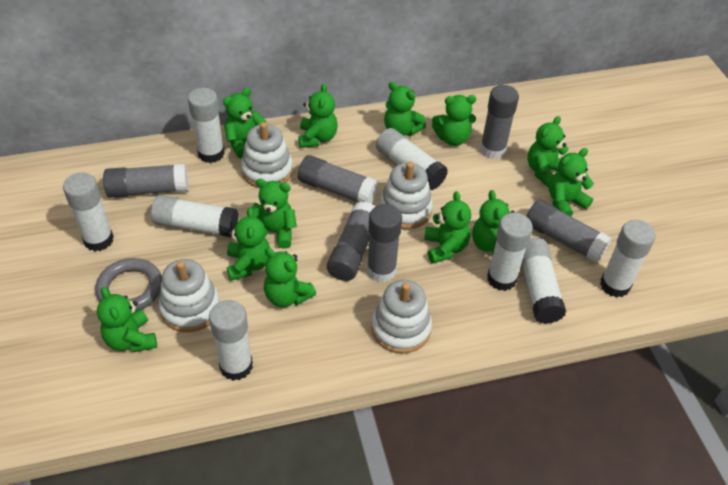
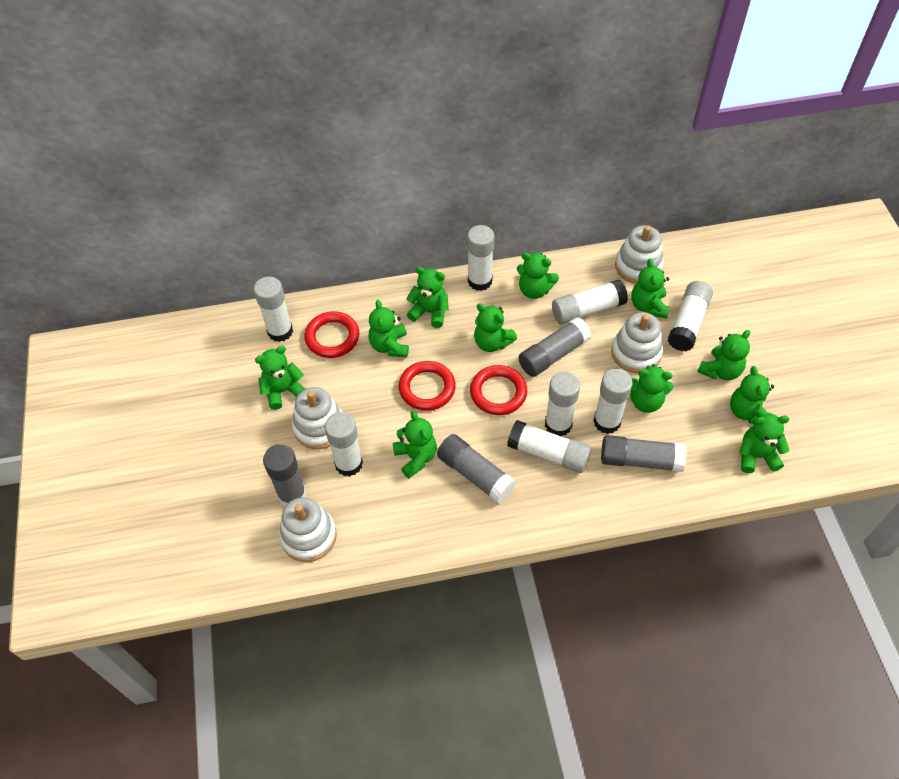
green teddy bear: [97,287,157,352] [223,88,267,159] [227,207,270,281] [252,179,297,249] [264,248,316,307] [298,83,338,148] [384,82,426,136] [424,191,471,263] [432,95,476,146] [472,190,515,255] [527,116,568,187] [549,148,594,216] = 12 -> [255,346,305,410] [368,300,409,358] [392,411,437,478] [406,267,449,328] [474,303,517,352] [517,252,559,299] [630,364,673,413] [631,259,669,318] [697,330,750,380] [730,366,774,424] [739,414,790,473] = 11
grey glue stick: [103,164,188,198] [298,155,379,204] [327,201,376,281] [367,204,402,282] [480,85,519,159] [526,199,612,263] = 6 -> [263,444,306,506] [437,434,516,504] [518,317,592,377] [601,435,687,472] = 4
grey ring: [95,258,162,312] = 1 -> none = 0
red ring: none = 0 -> [305,311,359,358] [399,361,456,411] [470,365,527,415] = 3

